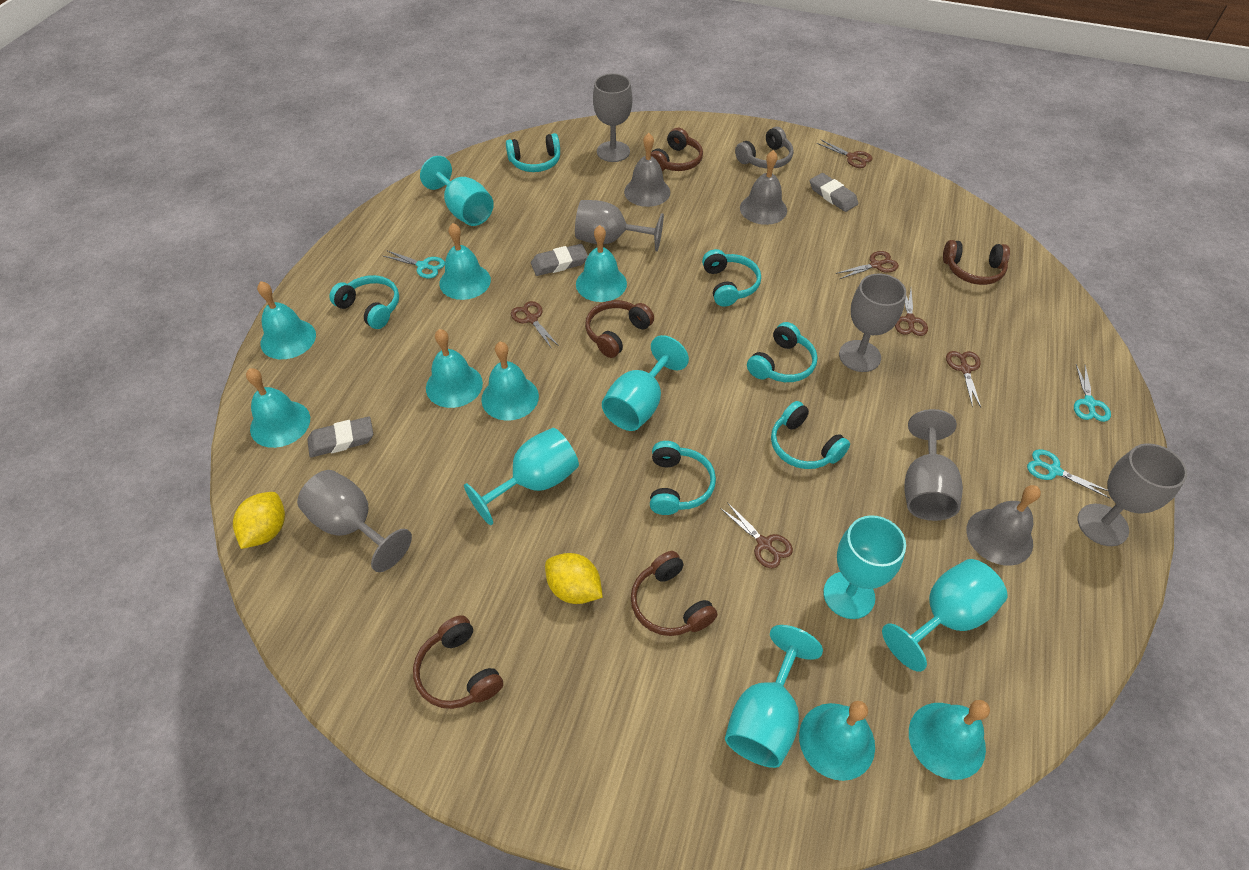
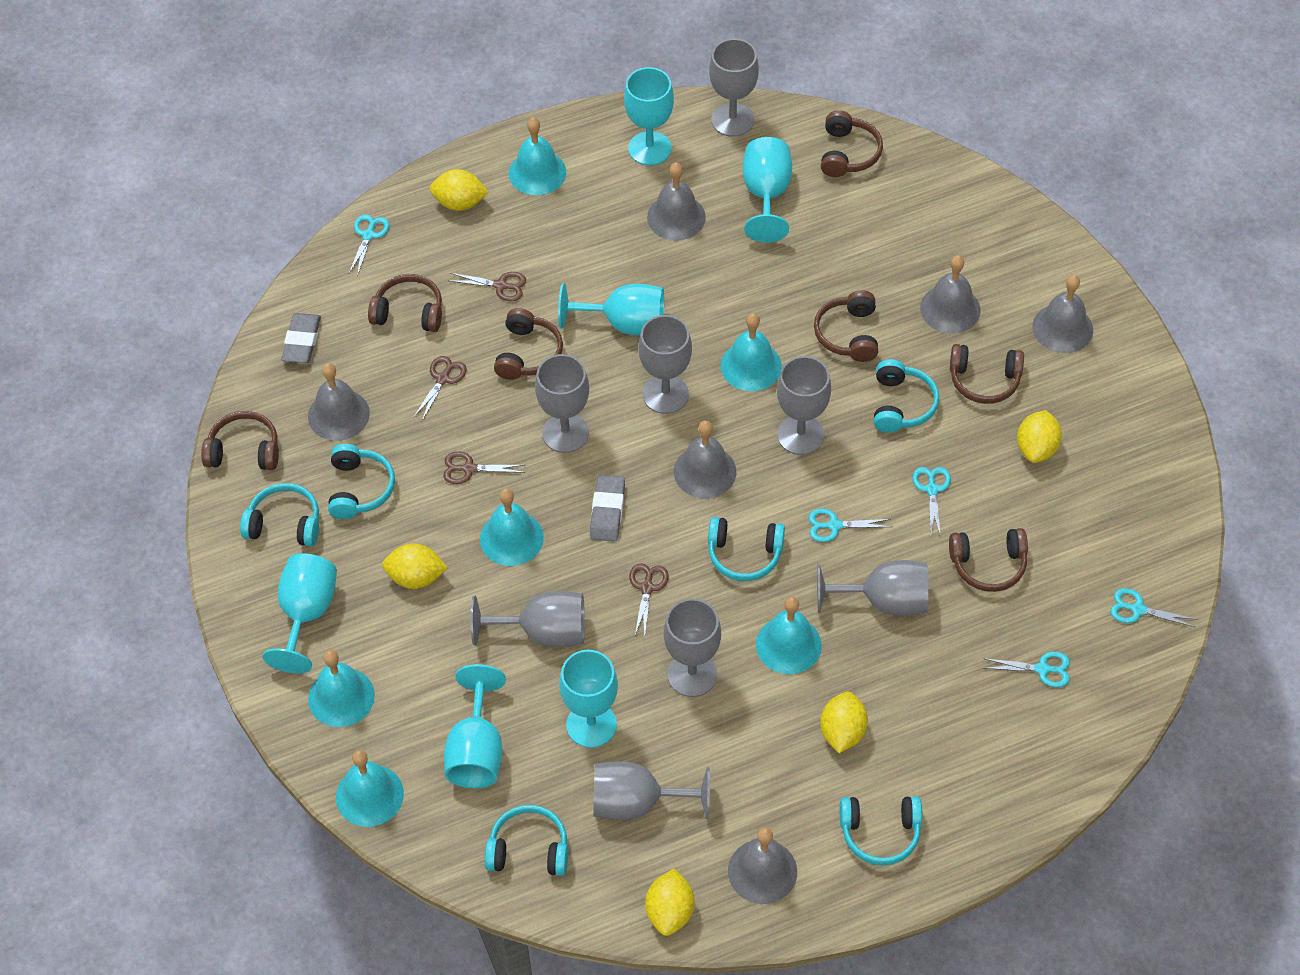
brown headphones: [413,615,503,709] [585,300,654,358] [631,551,717,636] [651,128,703,171] [943,240,1010,285] = 5 -> [201,411,279,470] [368,274,442,332] [494,308,563,380] [814,290,878,362] [821,110,883,177] [949,528,1028,592] [950,344,1024,404] = 7
brown scissors: [511,301,559,349] [720,502,793,568] [817,139,873,168] [835,251,899,279] [895,289,928,336] [946,351,981,408] = 6 -> [413,356,467,421] [443,451,525,484] [448,272,526,301] [629,563,669,637] = 4
grey bell: [624,133,670,207] [740,150,787,225] [967,485,1041,566] = 3 -> [308,363,370,441] [647,163,706,241] [674,420,736,498] [728,827,797,904] [920,255,981,334] [1032,275,1093,353] = 6
grey eraser: [307,417,373,457] [531,244,588,276] [810,173,858,212] = 3 -> [281,313,321,363] [590,475,625,542] = 2
grey goblet: [297,470,412,572] [575,200,664,251] [593,73,633,162] [839,274,906,372] [904,409,963,521] [1078,443,1187,546] = 6 -> [471,591,585,647] [535,354,589,453] [593,761,710,820] [639,315,692,414] [664,598,721,697] [709,39,759,137] [777,356,831,455] [817,560,929,616] = 8
grey headphones: [735,127,794,168] = 1 -> none = 0
turquoise bell: [246,368,310,448] [257,281,316,359] [426,329,483,408] [440,223,491,300] [481,342,539,421] [576,225,627,302] [799,701,875,781] [909,700,990,780] = 8 -> [308,650,375,727] [336,750,404,827] [480,488,544,566] [509,117,566,195] [721,313,782,391] [756,597,822,674] = 6
turquoise scissors: [384,251,445,278] [1027,449,1110,498] [1074,364,1111,422] = 3 -> [349,214,390,276] [808,508,892,542] [912,467,951,538] [983,651,1070,688] [1110,588,1197,627] = 5
yellow lemon: [233,492,285,549] [545,553,603,604] = 2 -> [382,543,448,589] [430,169,489,211] [645,868,695,936] [820,692,868,753] [1017,410,1062,463] = 5

